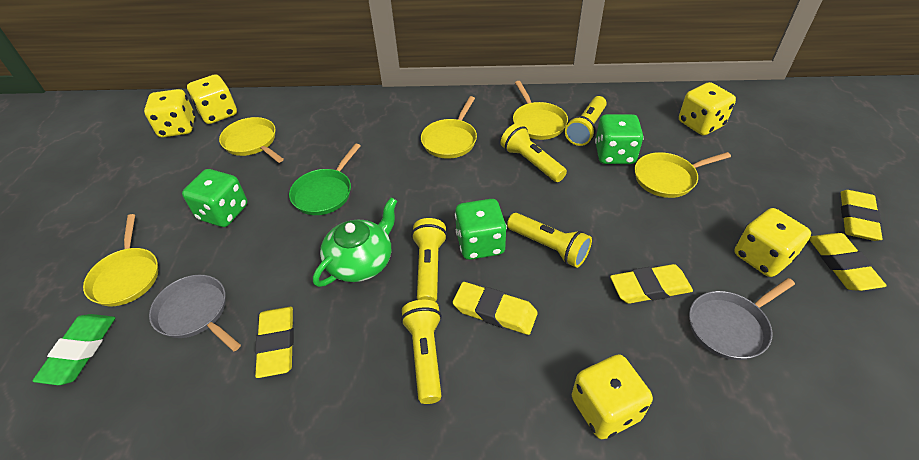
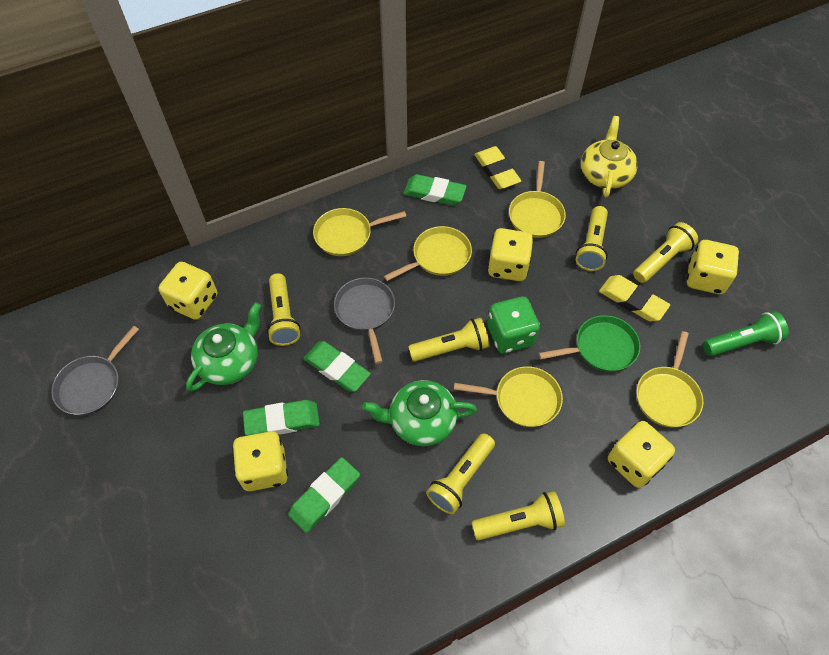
green dice: [182,169,248,227] [455,199,507,260] [595,114,644,164] = 3 -> [487,296,540,353] = 1
green eraser: [33,314,115,385] = 1 -> [243,400,320,436] [288,457,360,533] [303,341,371,392] [403,174,467,205] = 4
green flashlight: none = 0 -> [703,311,789,356] = 1
green teapot: [313,197,397,287] = 1 -> [186,302,261,391] [362,380,477,446] = 2
yellow eraser: [255,307,294,378] [452,282,538,335] [610,264,693,304] [809,233,887,291] [841,190,883,241] = 5 -> [474,146,521,189] [599,275,670,321] = 2
yellow flashlight: [401,300,442,404] [411,218,447,302] [501,123,567,182] [507,213,592,268] [565,96,607,146] = 5 -> [267,273,301,346] [408,318,490,362] [426,433,495,514] [471,491,565,540] [576,206,608,271] [633,222,698,283] = 6
yellow teapot: none = 0 -> [581,116,638,198] = 1

